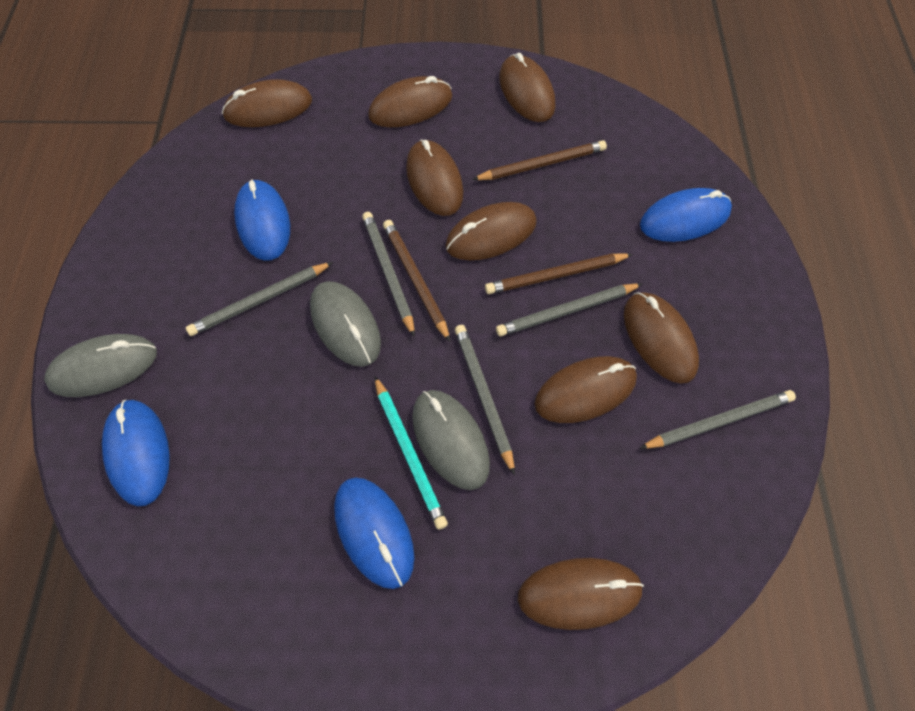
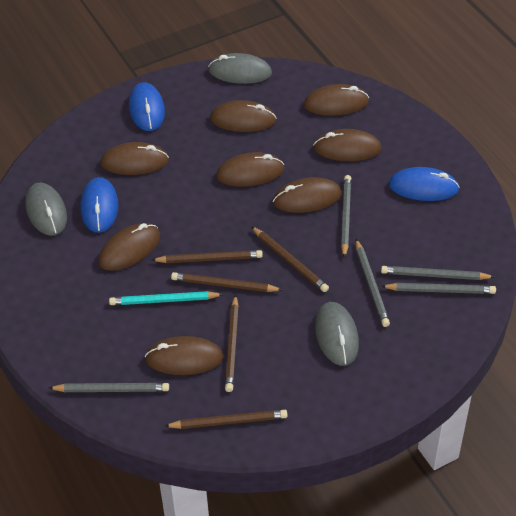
blue mouse: [102,400,170,506] [234,179,290,261] [334,478,414,589] [640,188,732,242] = 4 -> [80,177,118,233] [129,82,165,131] [389,167,460,201] = 3
brown pencil: [383,220,450,342] [472,140,607,180] [485,253,633,294] = 3 -> [152,250,263,263] [165,410,288,429] [171,272,283,292] [225,295,239,392] [251,226,329,292] = 5

